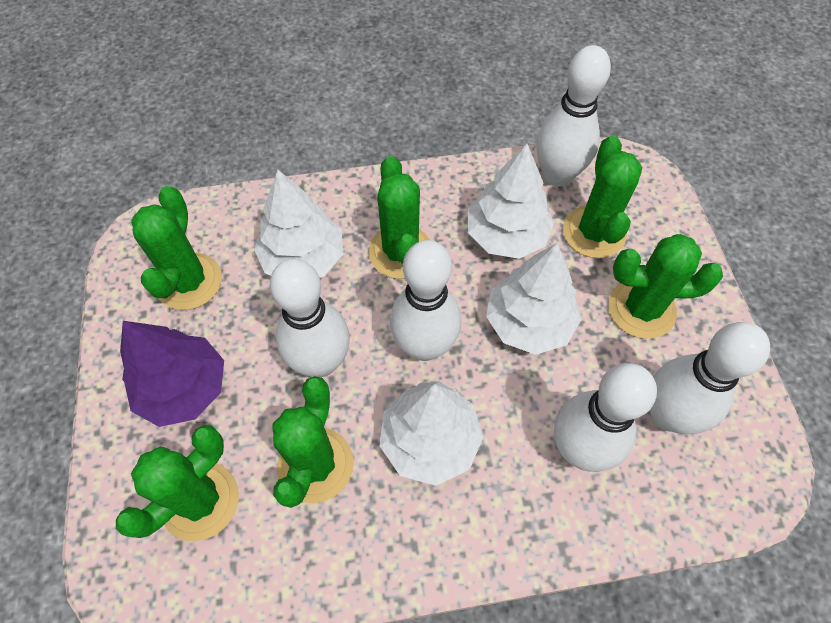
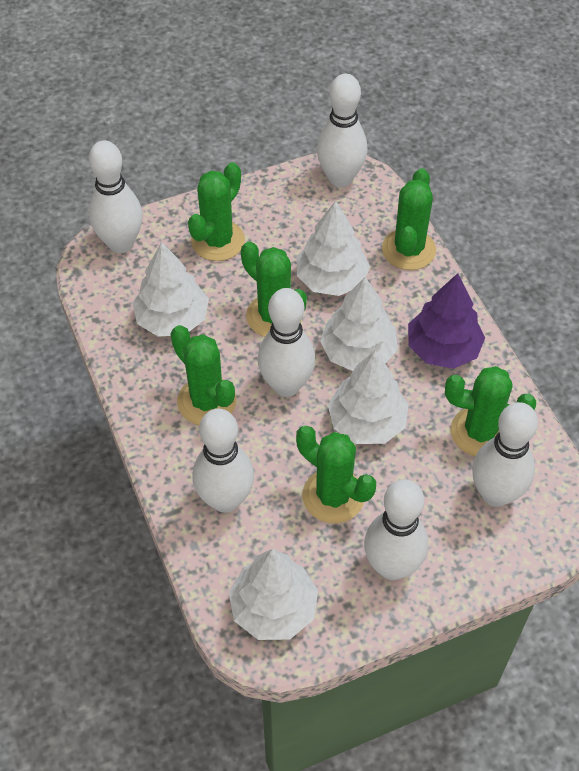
white bowling pin: [270,259,350,377] [390,240,461,361] [536,45,611,187] [554,363,657,472] [650,322,770,434] = 5 -> [89,140,143,253] [192,409,254,513] [258,288,315,397] [317,74,368,187] [364,479,428,580] [472,402,538,507] = 6
white tree: [254,170,343,278] [380,382,483,486] [468,144,554,259] [486,243,581,355] = 4 -> [132,242,209,337] [229,549,318,640] [297,201,370,296] [320,277,398,371] [328,351,409,444] = 5

